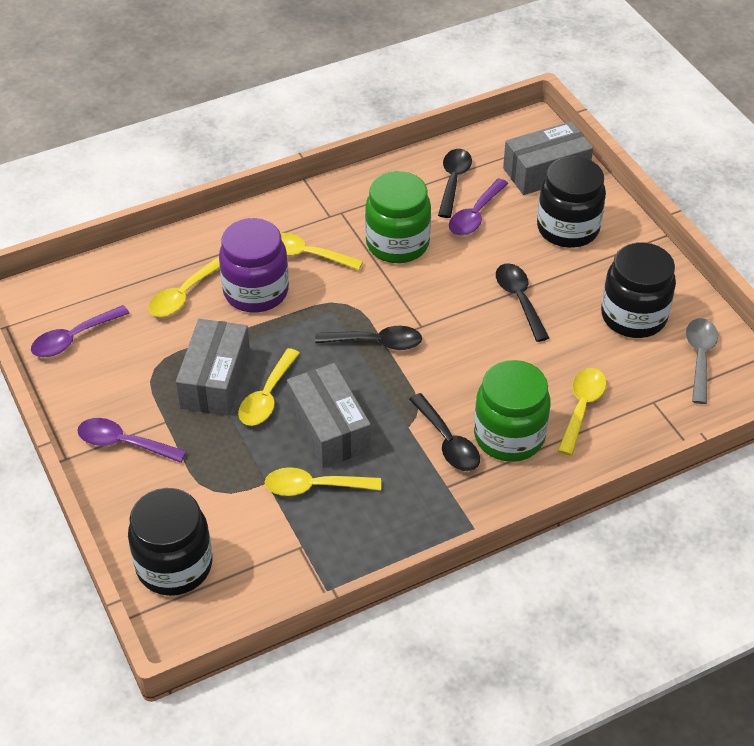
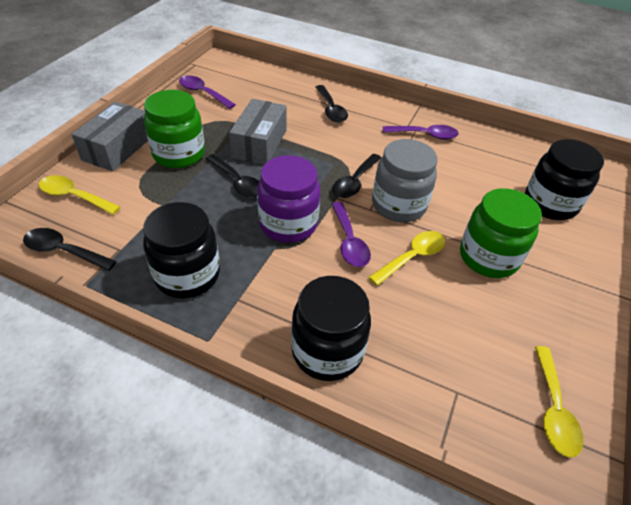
grey box: [176,319,250,416] [287,363,371,468] [503,121,593,195] = 3 -> [71,102,148,171] [229,99,287,165] = 2
grey jar: none = 0 -> [372,139,438,222] = 1
grey spoon: [686,318,718,404] = 1 -> none = 0
yellow spoon: [149,256,220,317] [238,348,300,426] [265,467,381,496] [280,233,363,270] [558,368,607,456] = 5 -> [39,175,120,215] [369,231,445,286] [535,346,584,458] = 3

